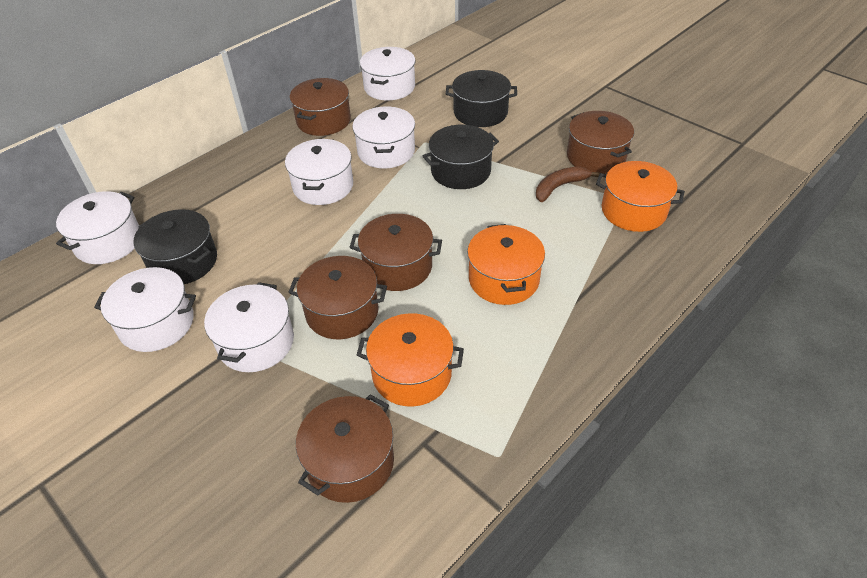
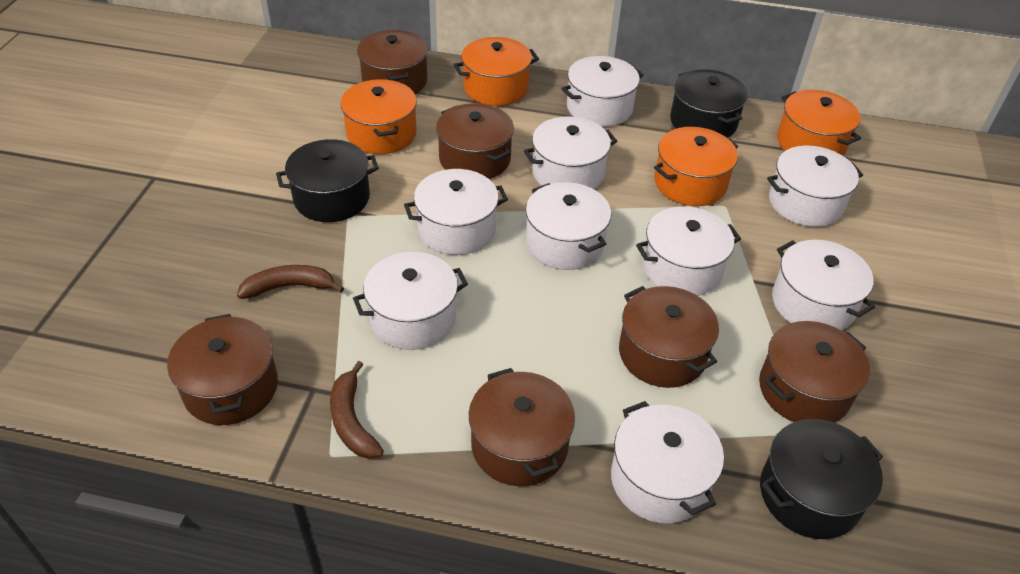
brown banana: [536,166,600,202] = 1 -> [237,265,344,299] [330,361,384,459] = 2
brown pot: [288,256,387,339] [290,78,351,136] [296,394,394,503] [349,214,442,291] [567,111,634,174] = 5 -> [167,314,278,425] [357,30,428,94] [436,103,514,179] [469,368,575,486] [619,286,719,388] [759,321,870,423] = 6
orange pot: [357,313,464,407] [467,224,545,305] [596,161,685,232] = 3 -> [340,79,417,154] [454,37,539,106] [654,127,738,206] [777,90,861,156] = 4
white pot: [56,191,139,264] [94,267,196,352] [204,282,294,372] [285,139,353,205] [352,106,415,168] [360,47,415,101] = 6 -> [353,252,468,350] [404,169,508,255] [524,116,617,189] [526,182,611,270] [561,56,643,127] [611,401,724,524] [636,206,741,296] [767,145,863,227] [772,240,875,330] = 9

